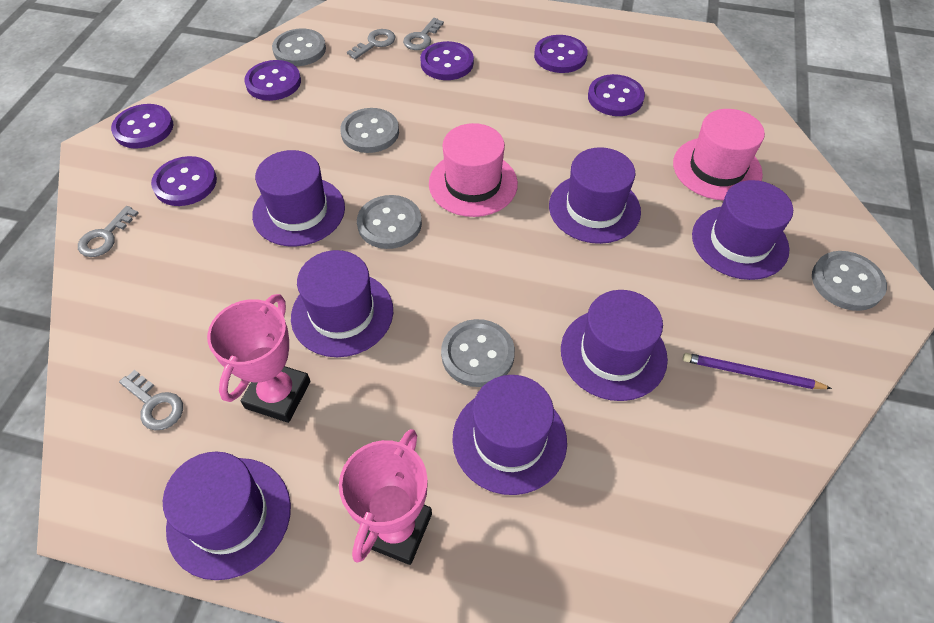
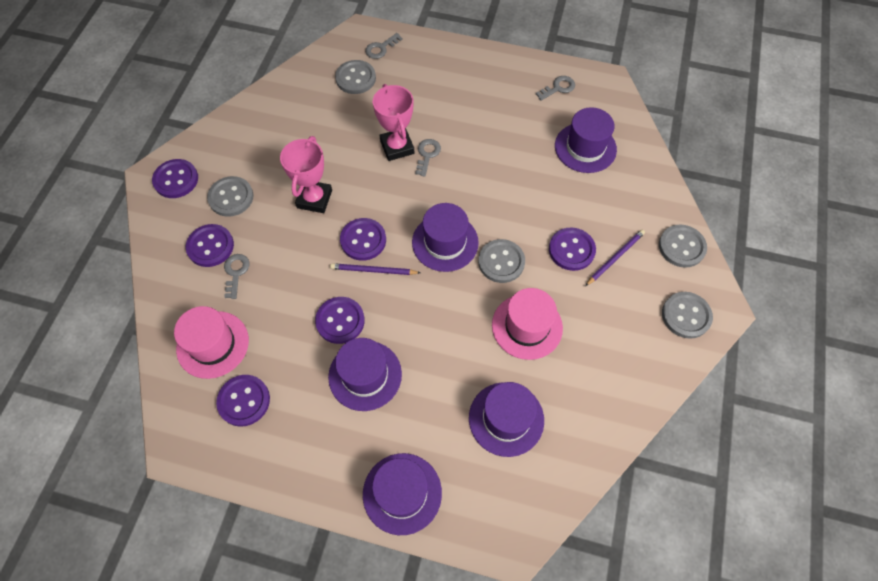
purple hat: [163,452,291,580] [252,150,345,247] [291,250,393,357] [452,375,567,495] [549,147,641,244] [561,290,668,401] [692,180,793,280] = 7 -> [328,338,402,411] [363,453,442,535] [412,203,479,272] [469,382,544,457] [555,107,617,173] = 5
purple pencil: [683,353,832,389] = 1 -> [330,263,420,275] [585,230,645,286] = 2

